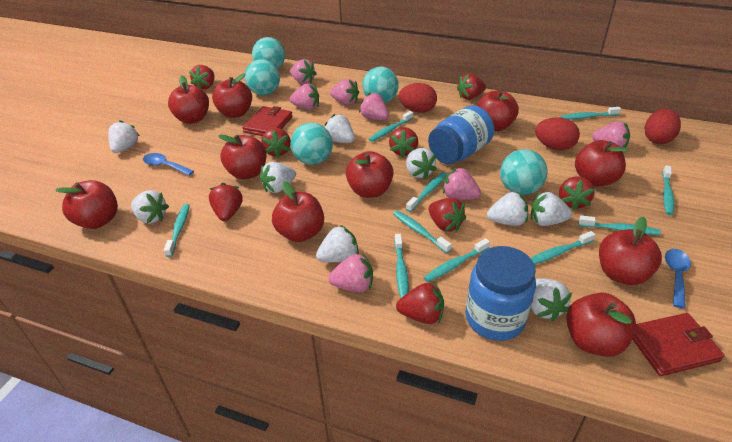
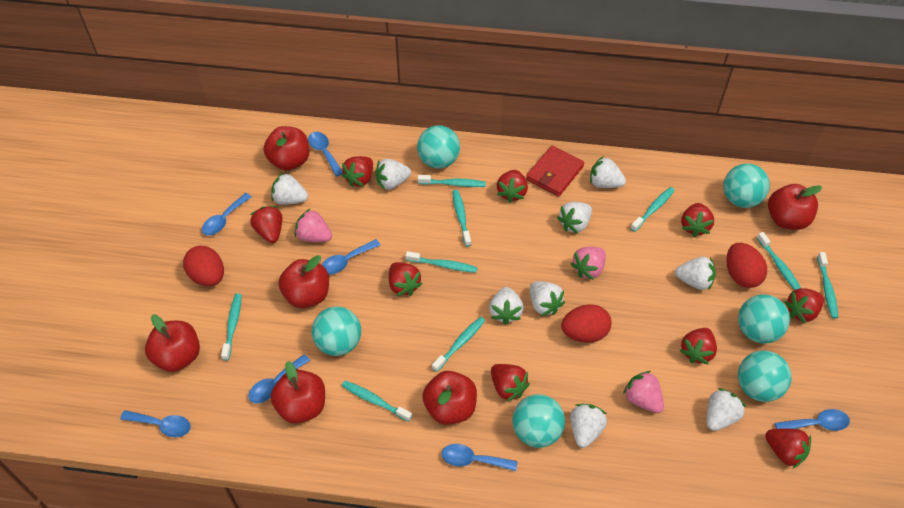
blue jar: [428,105,494,164] [465,246,536,341] = 2 -> none = 0
blue spoon: [143,153,194,176] [665,249,691,308] = 2 -> [120,410,191,437] [202,193,252,236] [248,354,310,404] [308,132,343,176] [322,239,381,275] [442,444,517,471] [775,409,850,431] = 7
pink strawberry: [290,59,317,84] [290,84,319,110] [328,253,373,292] [330,79,359,105] [359,93,389,120] [443,167,481,200] [592,121,630,148] = 7 -> [294,208,332,242] [571,247,606,280] [623,371,664,413] = 3
red apple: [55,180,118,229] [168,75,209,124] [212,73,252,118] [218,135,267,179] [272,181,324,242] [346,151,394,198] [477,90,519,131] [566,292,636,357] [575,140,628,186] [599,217,662,285] = 10 -> [145,315,200,372] [264,126,309,170] [270,361,325,424] [279,255,329,308] [422,371,477,425] [768,184,822,230] = 6
red strawberry: [189,65,214,90] [209,183,243,221] [261,128,291,158] [389,127,418,158] [396,282,444,324] [428,198,466,232] [457,74,486,100] [559,176,595,211] = 8 -> [250,206,282,243] [341,156,373,187] [389,262,422,296] [491,364,530,402] [497,170,528,203] [679,328,717,365] [681,203,714,237] [765,428,811,468] [785,288,824,324] = 9
red wallet: [242,106,293,136] [632,313,725,376] = 2 -> [526,146,584,197] = 1
turquoise ball: [245,59,280,95] [252,37,285,69] [290,122,333,165] [362,67,399,103] [500,149,548,195] = 5 -> [312,306,361,356] [417,125,460,169] [512,394,565,448] [723,164,770,208] [738,294,790,344] [738,350,791,402] = 6
turquoise toothbrush: [164,204,190,257] [369,111,413,142] [393,211,452,253] [394,234,409,298] [406,172,447,212] [424,238,490,282] [531,231,595,265] [561,107,621,119] [579,215,661,235] [662,166,674,215] = 10 -> [221,294,242,361] [342,380,412,422] [406,251,477,273] [418,175,486,187] [432,317,485,372] [452,190,471,247] [630,187,675,232] [757,232,801,290] [817,252,838,319] = 9

